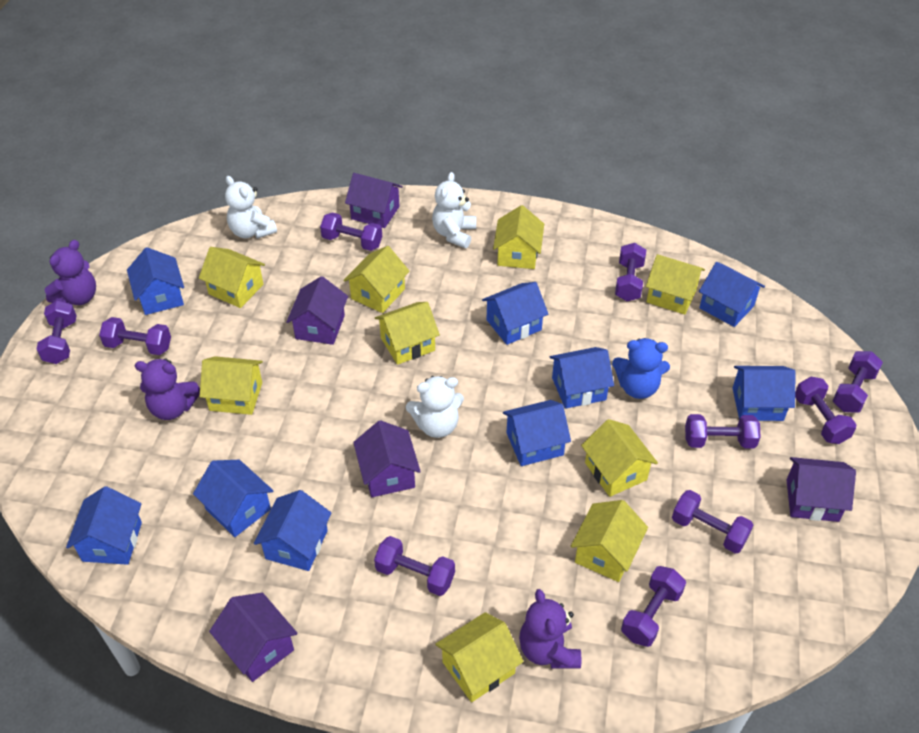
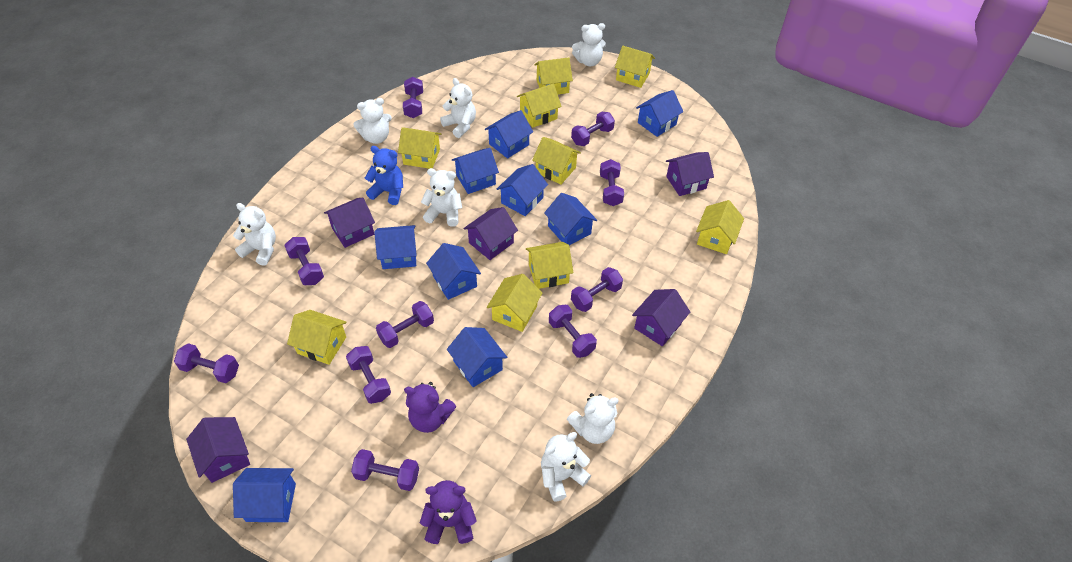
purple teddy bear: [45,240,96,305] [135,359,200,420] [519,589,581,669] = 3 -> [404,382,456,433] [420,480,477,544] = 2
white teddy bear: [225,176,277,239] [406,376,464,438] [432,172,476,248] = 3 -> [233,203,276,266] [353,98,392,144] [421,168,462,227] [440,78,476,138] [541,432,591,502] [567,393,619,444] [572,23,606,66] = 7

